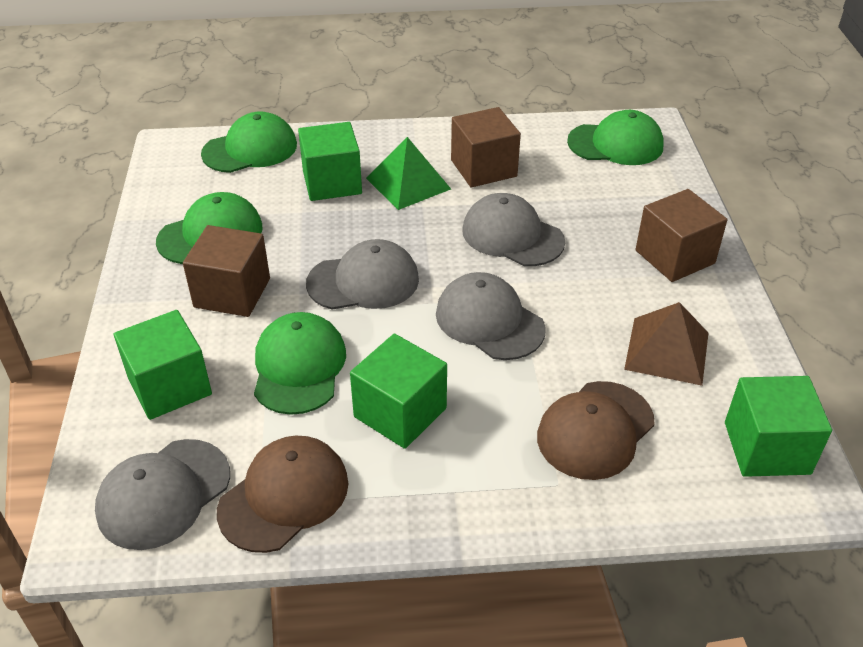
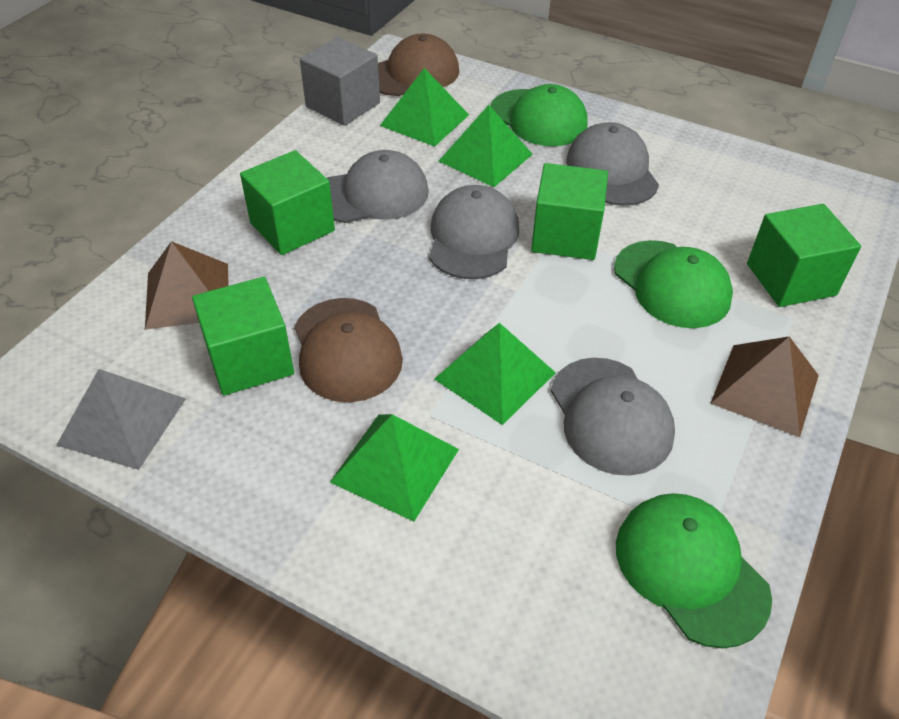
brown cube: [183,225,270,317] [451,107,521,187] [636,189,727,282] = 3 -> none = 0
brown pyramid: [624,302,708,386] = 1 -> [145,241,229,330] [710,336,819,437] = 2
green cap: [156,192,263,264] [201,111,297,173] [254,312,346,415] [567,110,664,165] = 4 -> [490,84,588,146] [614,240,733,328] [616,493,772,649] = 3
green pyramid: [366,137,451,210] = 1 -> [330,414,459,522] [380,68,469,147] [434,323,556,425] [439,105,533,187] = 4
grey cube: none = 0 -> [300,37,380,126] = 1
grey pyramid: none = 0 -> [56,369,186,470] = 1

